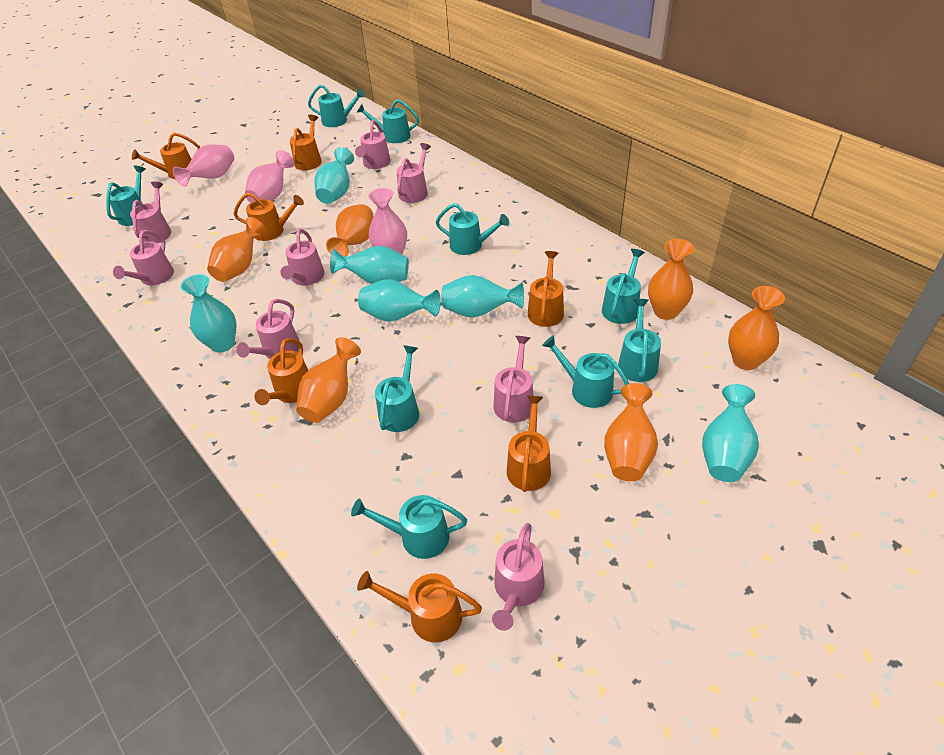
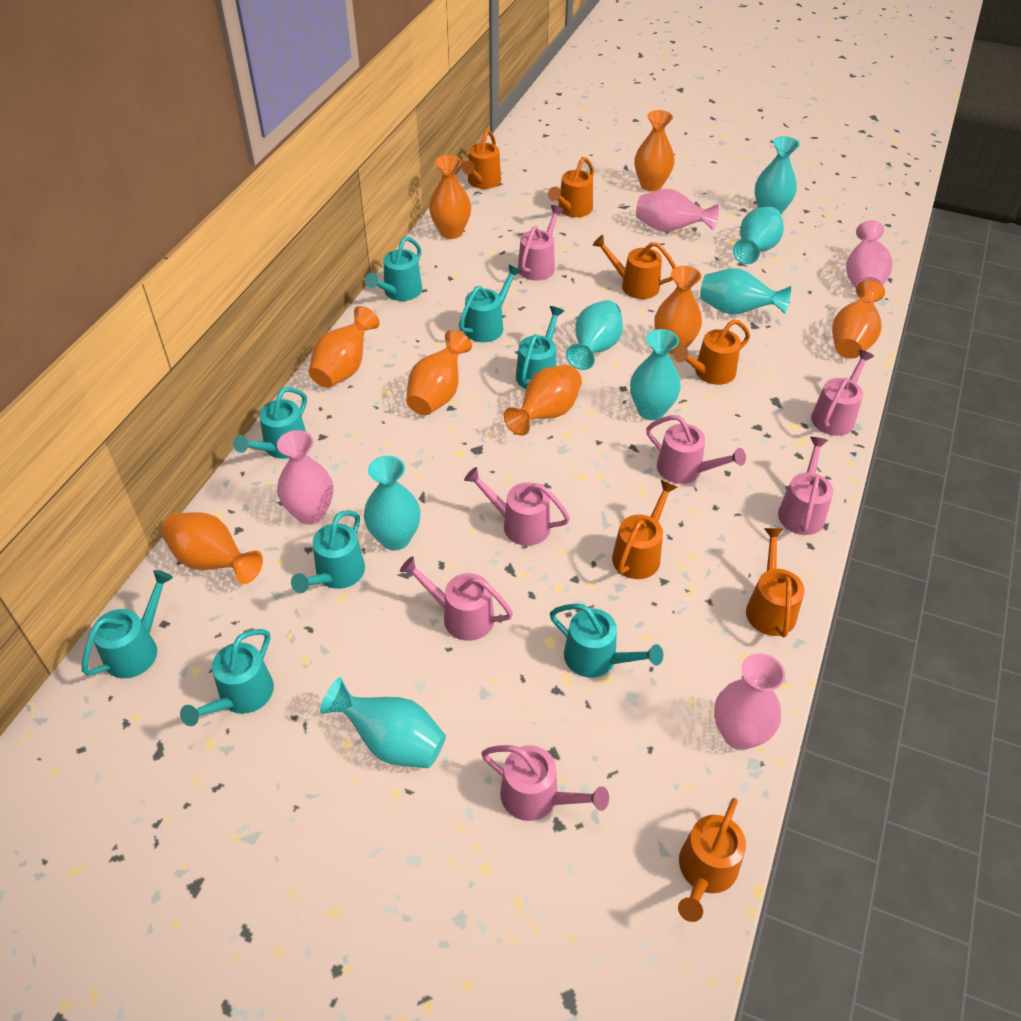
orange vase: [207,217,266,282] [296,337,361,423] [326,204,373,257] [604,383,658,481] [648,239,694,320] [728,286,785,370] = 6 -> [162,512,263,584] [309,306,380,388] [406,330,472,415] [429,155,471,239] [504,365,582,436] [635,110,675,191] [654,266,702,354] [832,280,885,359] = 8
pink vase: [173,145,234,187] [245,150,294,203] [368,188,407,254] = 3 -> [277,430,333,525] [636,189,719,232] [714,653,785,750] [846,220,893,288] = 4
pink watering can: [113,230,174,285] [130,182,171,243] [236,299,300,359] [280,229,325,286] [355,120,391,169] [397,143,431,203] [492,523,545,631] [493,336,534,422] = 8 -> [400,556,513,641] [464,467,570,546] [482,745,609,821] [518,205,564,281] [646,415,746,484] [778,437,833,535] [811,350,874,436] = 7
turquoise vase: [180,274,236,353] [315,147,354,204] [330,246,409,284] [358,279,441,322] [441,275,524,318] [702,384,759,482] = 6 -> [320,677,446,768] [364,456,421,550] [566,300,623,370] [630,329,681,420] [700,268,791,315] [733,207,784,264] [755,136,800,214] = 7
turquoise watering can: [106,166,146,226] [308,85,365,127] [351,495,467,559] [357,99,419,143] [375,345,419,432] [436,203,509,255] [542,335,629,408] [602,249,645,324] [618,299,661,382] = 9 -> [82,570,173,678] [180,629,274,726] [233,387,307,459] [291,510,365,593] [365,237,422,301] [459,265,522,342] [516,306,564,389] [550,603,663,678] = 8

